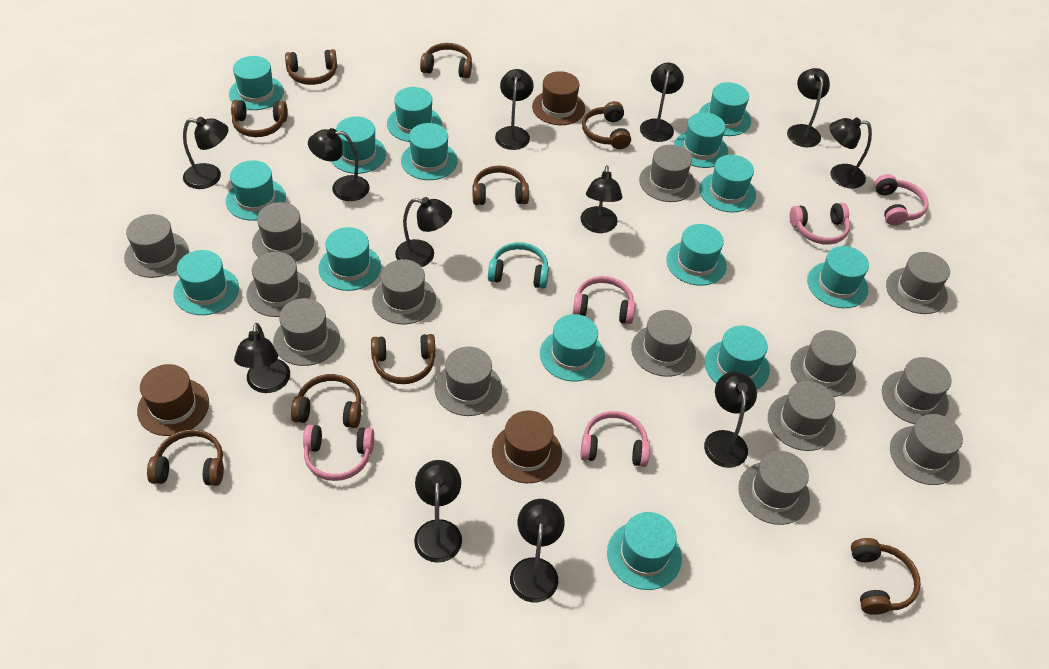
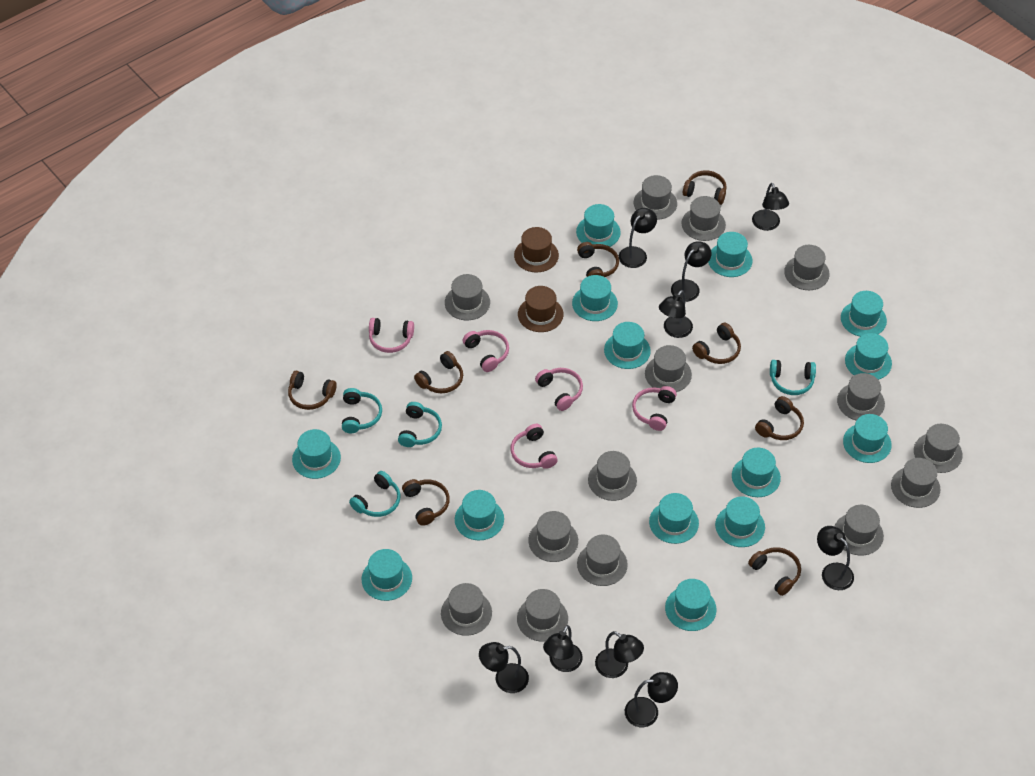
black lamp: [183,117,229,189] [234,323,290,393] [308,128,370,201] [395,197,452,267] [414,460,462,563] [495,69,534,150] [510,499,565,602] [580,166,622,233] [640,62,684,142] [704,372,757,468] [787,68,830,147] [830,118,872,188] = 12 -> [479,642,529,693] [543,625,583,672] [595,631,644,678] [619,208,657,268] [625,672,678,727] [659,290,693,338] [671,241,711,302] [752,183,789,231] [817,526,854,590] = 9
brown hat: [137,364,209,436] [492,411,562,483] [532,71,585,125] = 3 -> [514,227,559,272] [518,286,563,332] = 2
brown headphones: [147,429,224,486] [231,100,288,137] [285,49,337,85] [291,374,361,428] [371,334,436,384] [420,43,472,79] [472,166,529,205] [582,101,631,149] [851,538,921,615] = 9 -> [288,371,337,410] [402,479,450,526] [414,351,463,393] [577,242,619,277] [683,170,727,205] [692,323,741,364] [748,547,801,596] [755,396,804,440] = 8
turquoise hat: [173,250,239,315] [226,160,286,221] [229,56,284,110] [319,227,381,291] [331,116,386,174] [387,87,442,142] [401,123,458,180] [540,314,605,382] [607,512,682,590] [666,224,727,286] [674,112,728,168] [699,82,751,136] [699,155,756,212] [705,326,770,389] [807,246,869,308] = 15 -> [292,429,341,479] [362,549,412,601] [455,490,504,540] [572,275,618,321] [576,204,621,247] [604,322,651,369] [649,493,699,544] [665,579,717,631] [708,232,753,277] [715,497,765,547] [732,448,781,497] [841,291,887,337] [843,414,892,463] [845,333,892,380] = 14
turquoise headphones: [488,242,549,289] = 1 -> [342,388,382,433] [349,471,401,517] [398,402,442,447] [770,360,816,395] = 4

